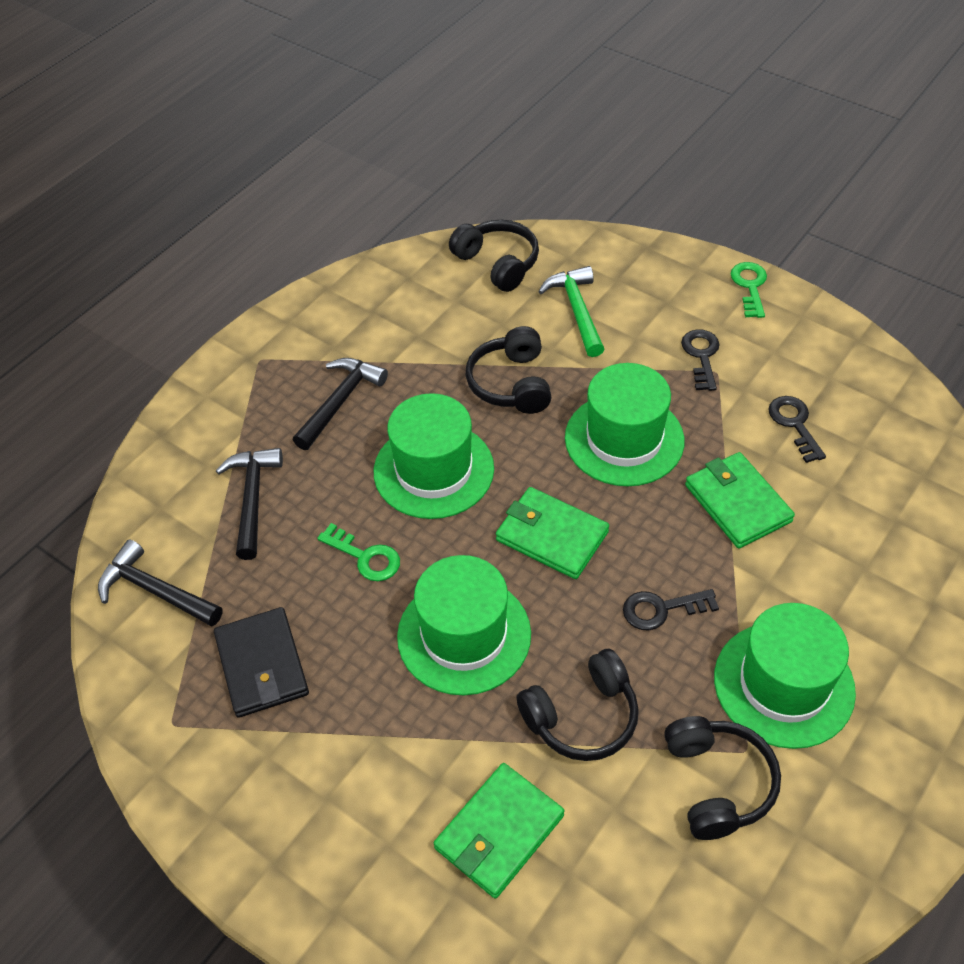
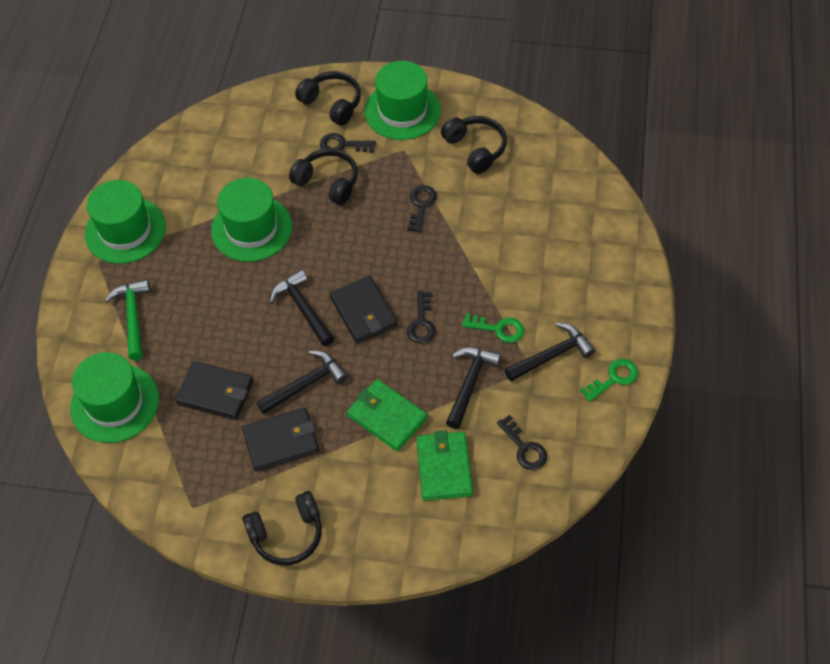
black hammer: [98,539,222,627] [216,448,283,560] [293,358,388,450] = 3 -> [256,351,348,414] [269,270,334,346] [446,347,501,429] [505,323,595,382] = 4
black key: [623,589,719,630] [681,329,720,391] [768,396,826,463] = 3 -> [320,133,376,153] [407,185,437,232] [407,291,436,344] [497,415,547,470] = 4
black wallet: [214,607,309,718] = 1 -> [175,361,254,420] [242,408,319,471] [330,276,398,343] = 3
green wallet: [434,763,564,898] [496,487,609,579] [685,452,795,549] = 3 -> [347,379,427,451] [416,430,473,501] = 2

